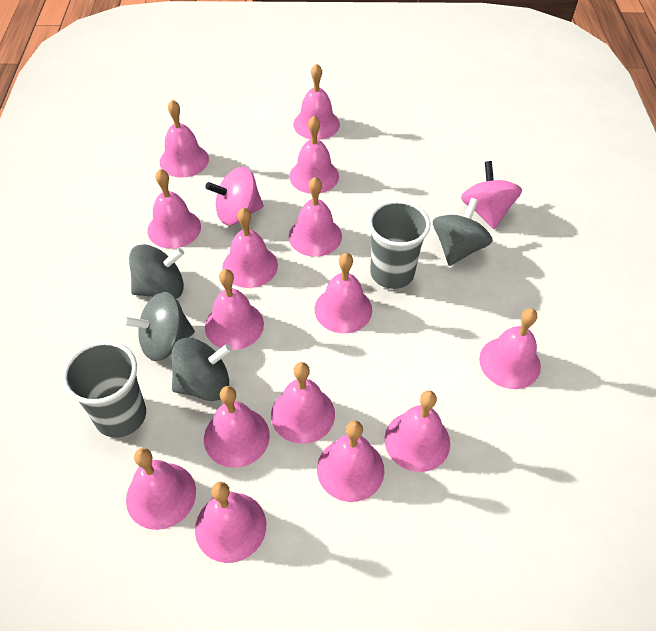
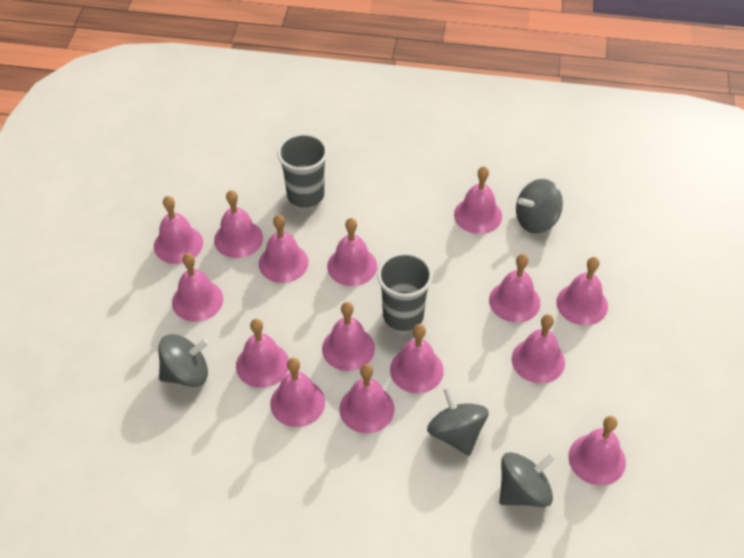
pink spinning top: [205,167,264,225] [461,161,522,229] = 2 -> none = 0

